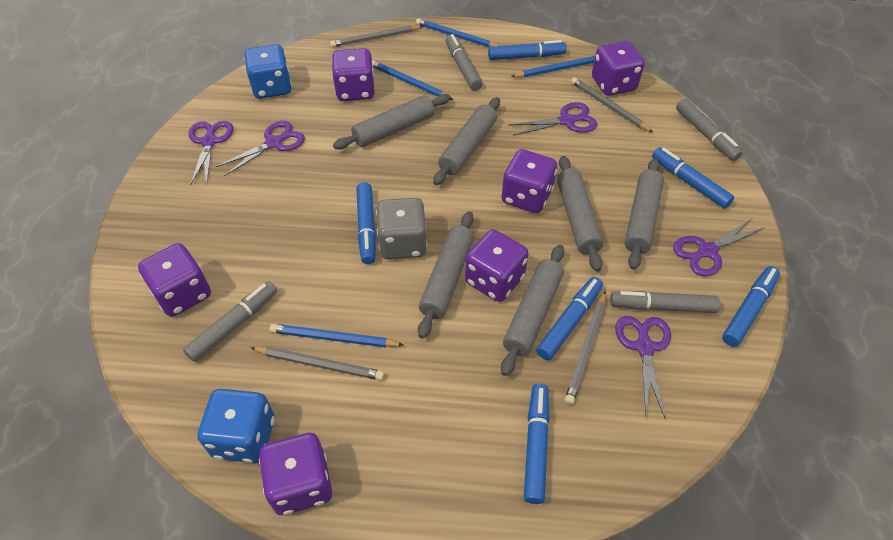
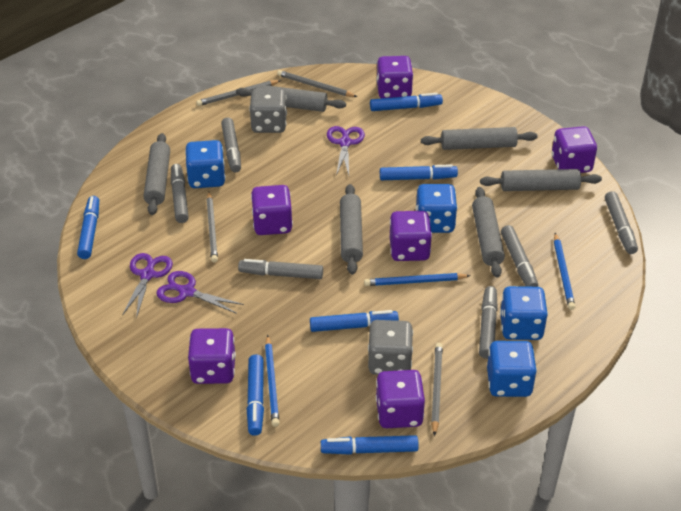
blue dice: [197,389,275,463] [244,44,292,99] = 2 -> [185,140,225,188] [415,184,457,233] [487,341,537,397] [500,286,548,340] = 4
blue pencil: [270,324,403,347] [372,60,453,100] [416,18,499,47] [511,56,595,77] = 4 -> [265,335,280,427] [364,273,471,286] [554,233,575,310] = 3
grey dice: [376,198,427,259] = 1 -> [249,88,287,133] [368,320,413,375] = 2
grey marker: [183,281,277,362] [446,34,482,91] [610,291,720,313] [676,99,742,161] = 4 -> [171,164,189,223] [221,118,241,172] [238,259,323,279] [479,286,498,359] [501,225,538,287] [605,191,638,254] = 6
purple scissors: [189,121,233,186] [216,121,305,176] [509,102,597,136] [615,316,671,418] [673,219,764,276] = 5 -> [122,253,173,319] [156,271,244,314] [327,126,365,176] = 3

